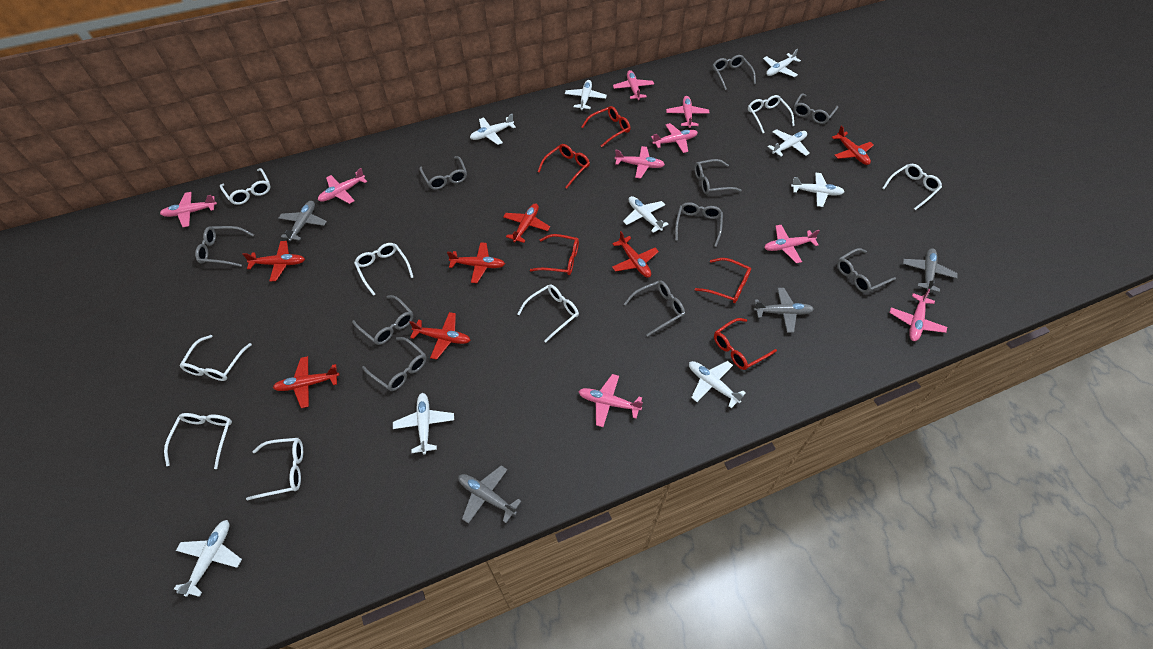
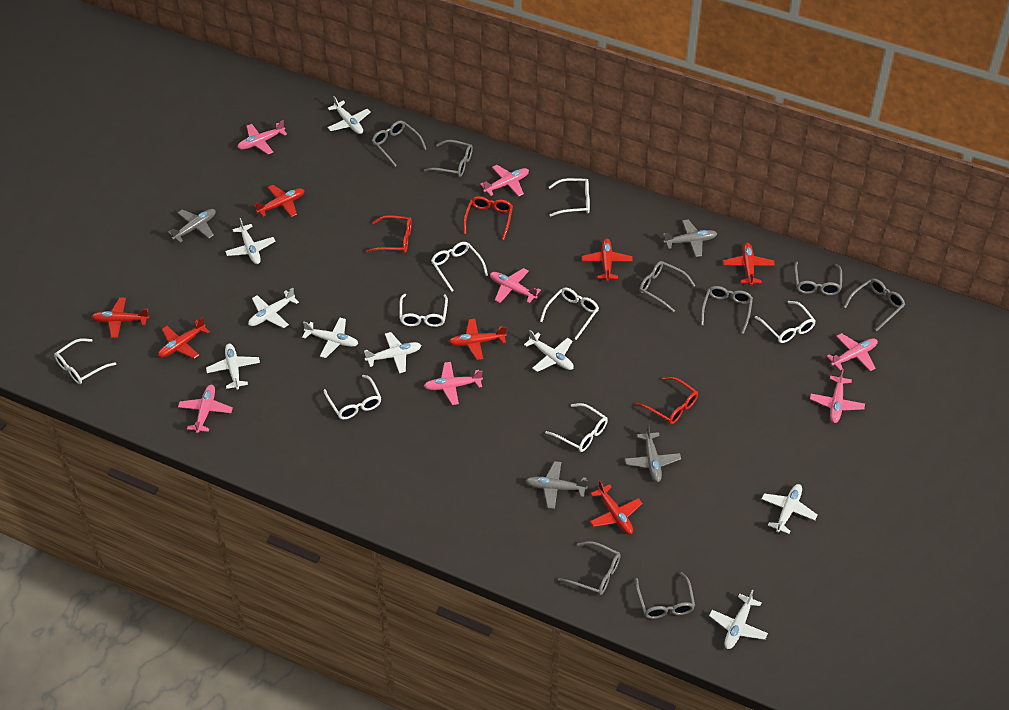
grey glasses: [195,226,254,267] [352,295,413,345] [362,337,427,391] [419,156,467,190] [624,281,685,336] [675,202,723,247] [695,159,742,194] [713,55,756,90] [793,93,838,124] [837,248,896,293] = 10 -> [372,121,426,167] [424,140,473,177] [558,541,621,595] [635,572,695,619] [639,261,695,312] [701,286,753,334] [794,262,842,295] [844,279,905,331] = 8
pink plane: [160,192,217,227] [318,168,367,204] [578,374,643,427] [613,70,654,100] [615,146,665,179] [651,123,698,153] [666,96,709,128] [764,225,820,263] [889,289,947,341] = 9 -> [178,385,233,433] [237,120,287,154] [424,362,483,405] [480,165,529,197] [490,268,541,303] [810,369,865,423] [827,333,878,371] = 7
red glasses: [530,234,579,275] [538,144,590,189] [581,106,630,147] [695,258,751,303] [714,318,777,370] = 5 -> [366,215,412,253] [463,196,513,240] [636,377,698,424] = 3

